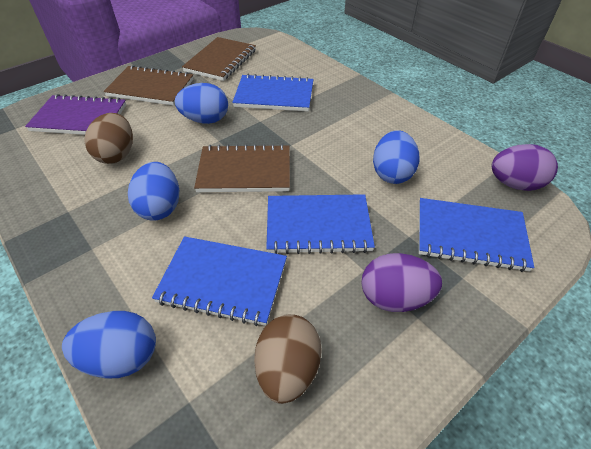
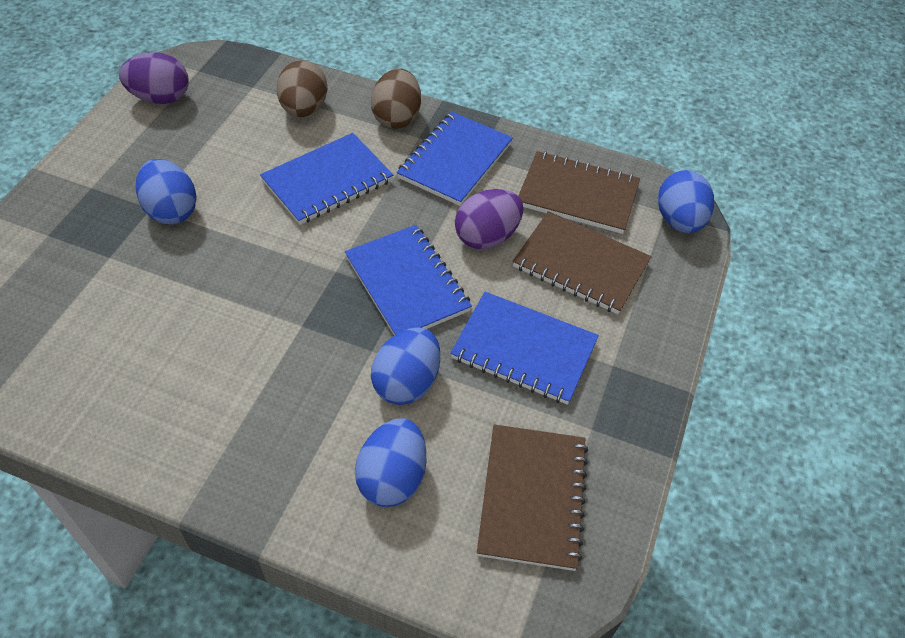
purple notebook: [25,94,126,135] = 1 -> none = 0

